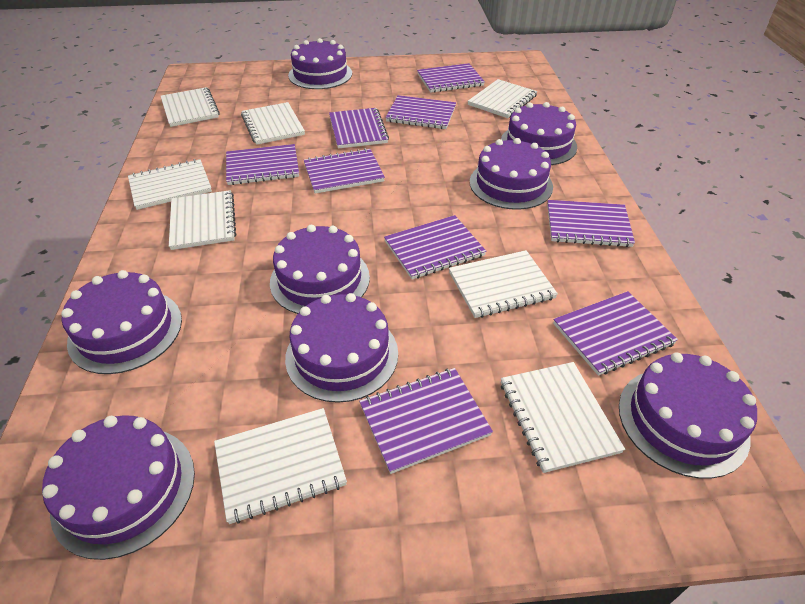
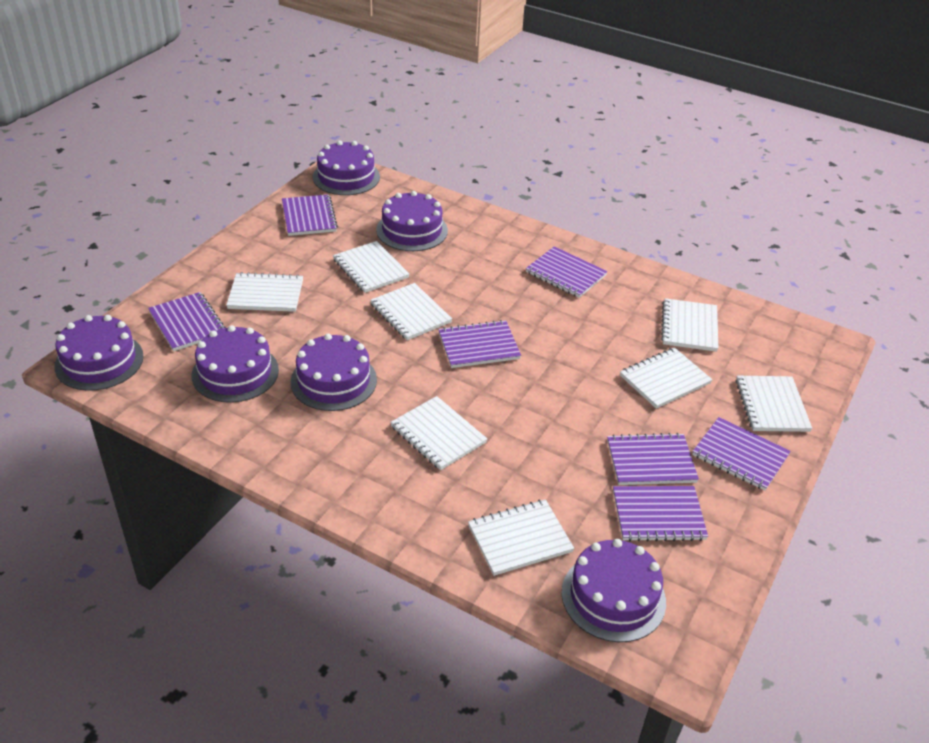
purple cake: [42,415,195,560] [61,270,182,374] [270,225,370,314] [285,293,398,403] [288,38,352,89] [470,138,553,210] [501,102,577,165] [619,352,757,479] = 8 -> [54,315,144,391] [192,325,279,403] [290,334,377,411] [313,140,380,195] [376,191,448,251] [562,539,666,642] = 6
purple notebook: [226,144,299,185] [304,148,385,193] [329,108,389,148] [359,368,493,474] [384,215,486,279] [385,95,456,129] [417,63,485,93] [547,200,635,247] [553,291,678,376] = 9 -> [148,292,226,351] [282,194,338,236] [438,320,521,368] [526,246,608,298] [607,433,699,485] [613,486,708,542] [692,417,791,491] = 7

